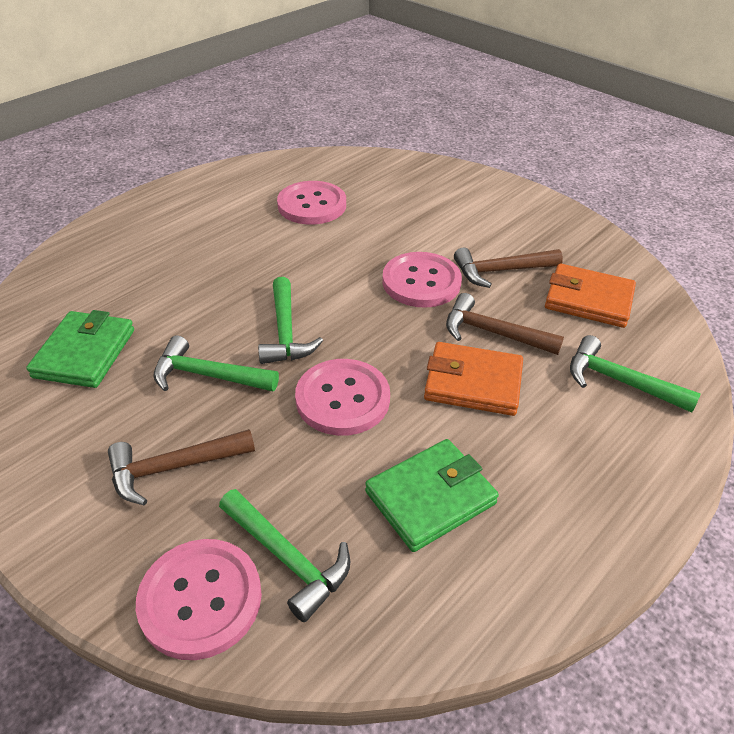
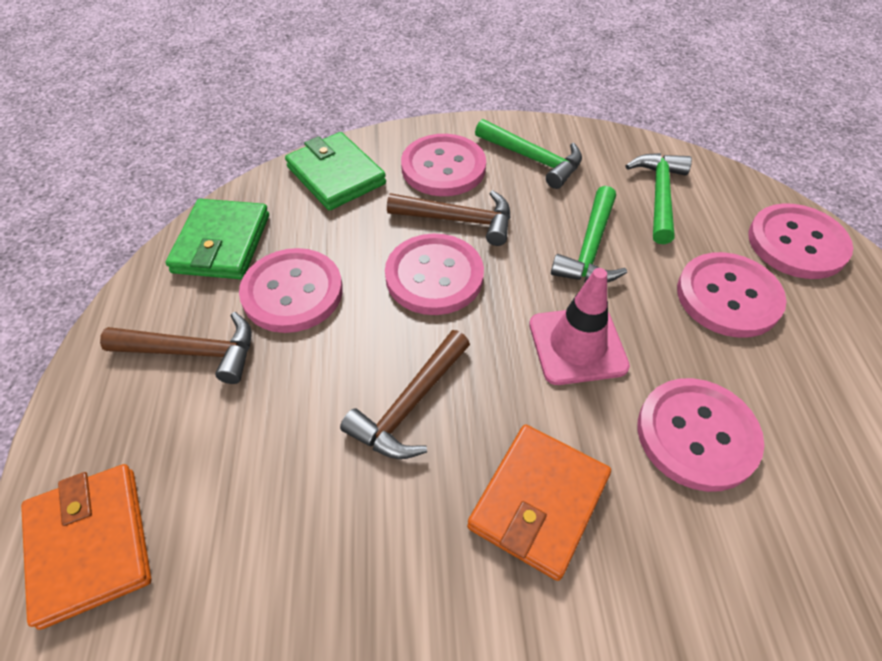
green hammer: [153,335,279,391] [219,489,350,622] [258,277,323,364] [570,335,701,413] = 4 -> [475,119,582,189] [551,186,627,283] [626,153,692,244] = 3
pink button: [136,539,262,660] [277,181,346,225] [295,359,390,436] [382,252,462,308] = 4 -> [239,248,343,333] [385,234,484,315] [401,134,486,196] [638,378,764,492] [677,252,786,338] [748,203,853,279] = 6
pink traffic cone: none = 0 -> [529,268,630,385] = 1

